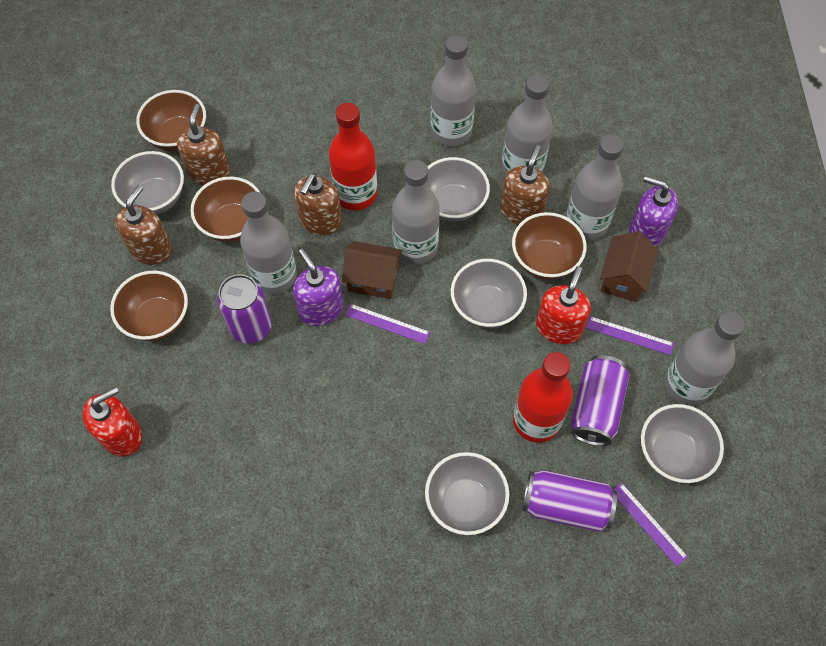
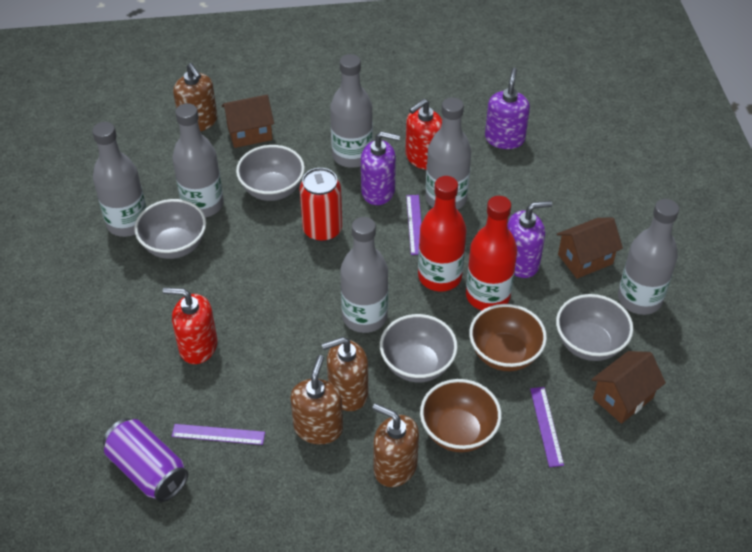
brown bowl: [110,271,188,341] [136,90,206,151] [190,177,260,242] [512,212,586,280] = 4 -> [420,379,502,452] [469,304,547,371] = 2
brown house: [342,241,402,299] [600,231,658,302] = 2 -> [222,95,274,148] [557,217,623,279] [591,351,666,424] = 3
grey bowl: [111,151,184,215] [425,452,509,535] [426,157,490,222] [451,259,527,328] [641,404,724,483] = 5 -> [134,199,206,259] [236,145,305,201] [380,314,458,382] [556,294,633,361] = 4
purple can: [217,274,272,344] [523,470,617,532] [571,355,630,446] = 3 -> [103,418,188,502] = 1
purple soap dispenser: [293,249,343,326] [629,176,678,247] = 2 -> [361,131,400,205] [485,68,530,149] [507,201,552,278] = 3
red can: none = 0 -> [299,168,342,242] = 1

